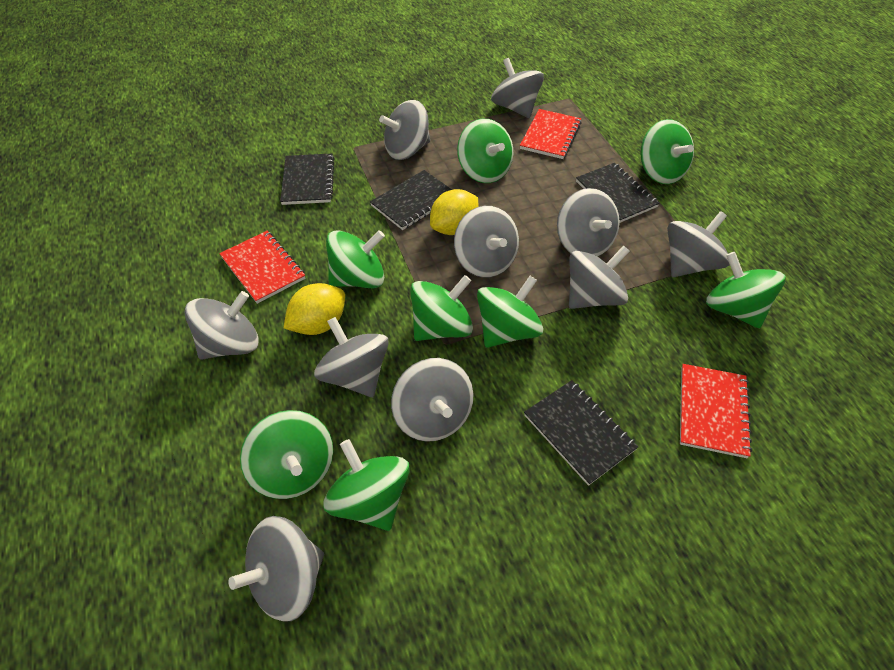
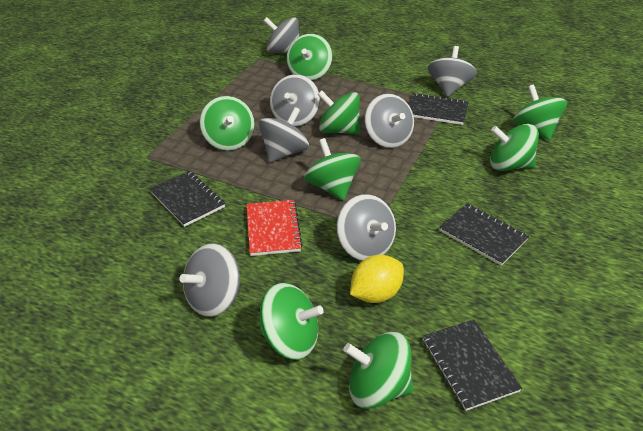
grey spinning top: [184,291,259,360] [228,516,324,622] [314,317,389,397] [379,100,430,160] [391,358,474,442] [454,206,519,278] [491,58,544,118] [557,188,620,257] [569,246,630,309] [667,211,730,277] = 10 -> [179,243,240,317] [259,107,309,163] [264,17,299,53] [270,74,320,127] [336,194,396,261] [365,94,414,148] [428,46,477,97] = 7
red notebook: [219,231,305,304] [520,109,582,159] [680,364,752,458] = 3 -> [246,200,303,256] = 1
yellow lemon: [284,283,345,335] [430,189,479,235] = 2 -> [350,255,404,303] = 1

